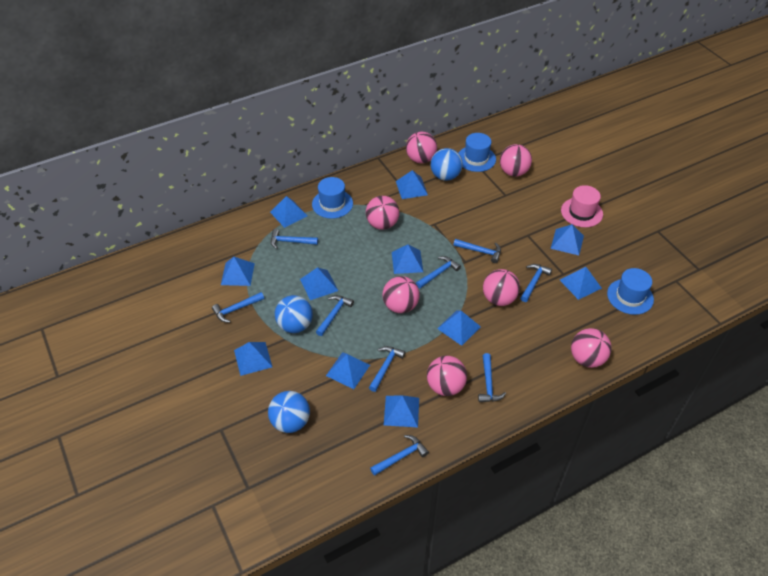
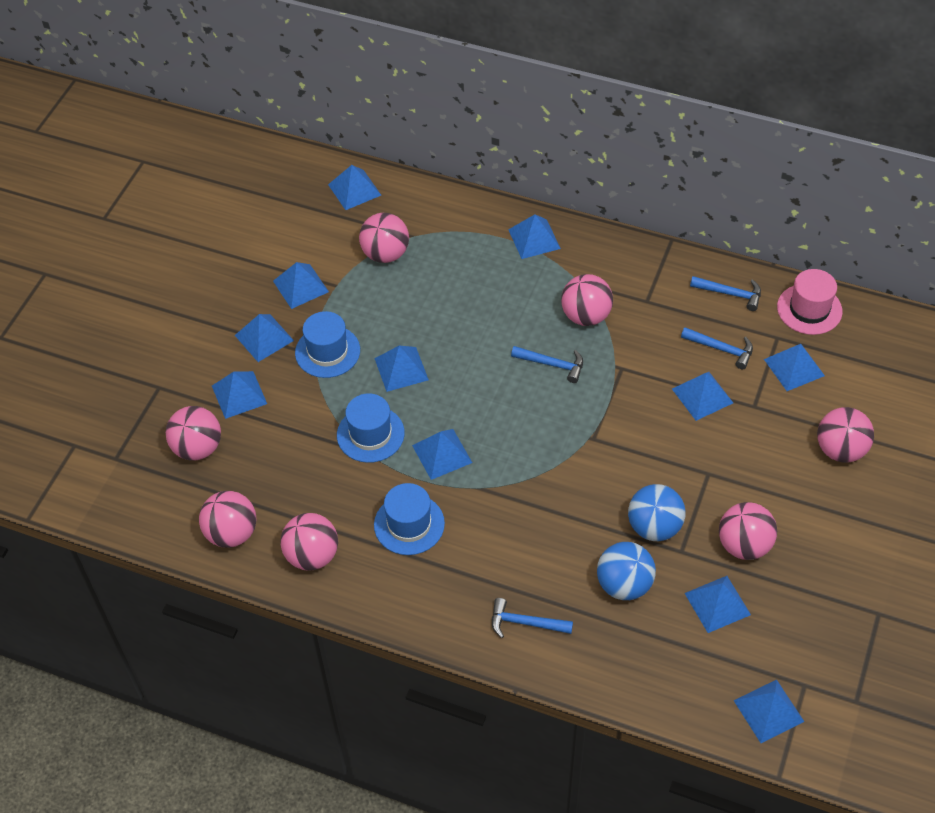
blue ball: [268,391,310,433] [275,295,313,333] [431,148,463,181] = 3 -> [597,542,656,600] [628,484,686,541] = 2
blue hammer: [212,292,264,323] [271,229,318,249] [316,295,354,336] [369,346,406,392] [370,435,429,476] [416,256,461,289] [453,239,501,263] [478,353,506,402] [520,264,552,302] = 9 -> [492,598,573,638] [511,346,583,383] [681,327,753,369] [690,276,761,311] = 4

